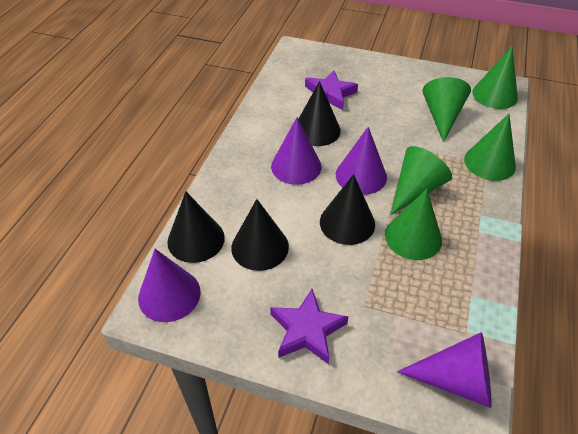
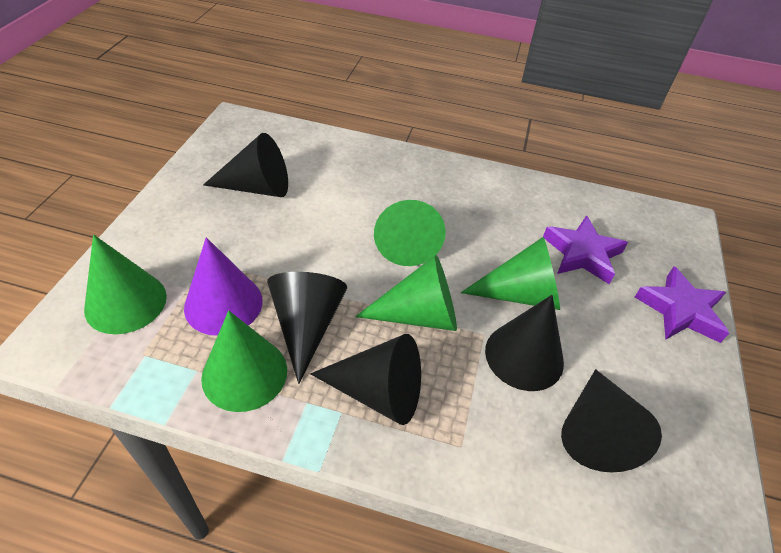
black cone: [167,191,225,263] [231,199,289,271] [298,81,341,146] [320,174,375,245] = 4 -> [203,133,288,197] [267,272,347,384] [310,334,421,425] [485,295,564,391] [561,369,662,472] = 5
purple cone: [138,249,201,322] [271,117,321,185] [336,127,387,195] [397,332,491,408] = 4 -> [184,237,263,336] = 1

